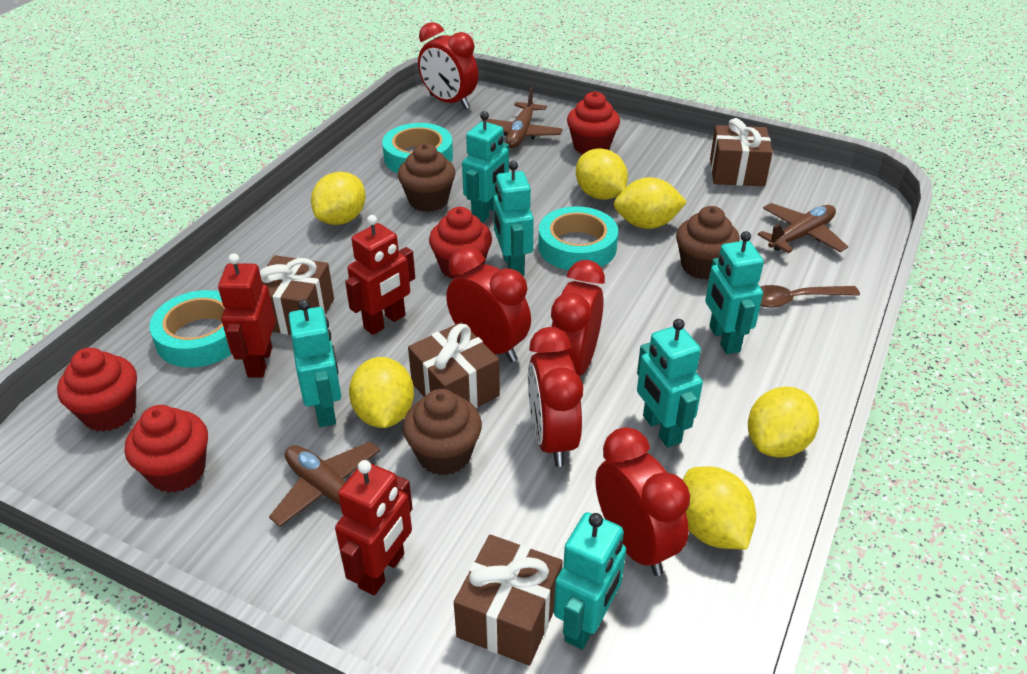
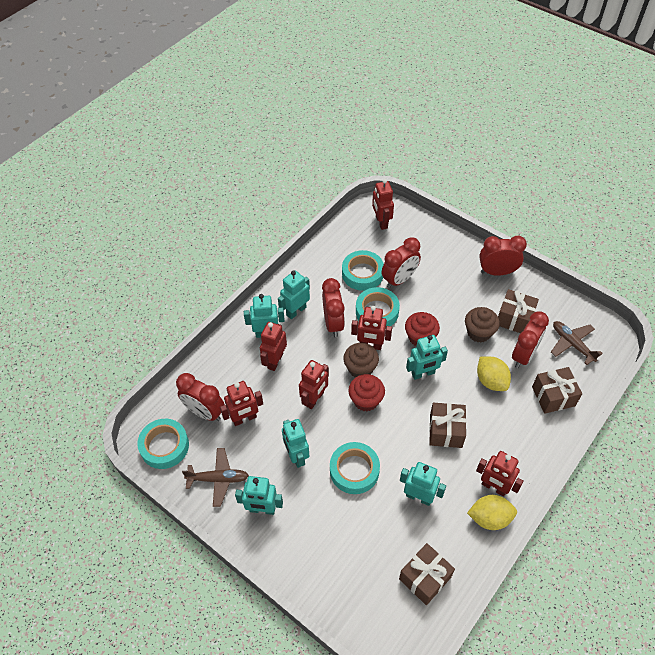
brown cupcake: [398,143,456,212] [403,389,482,475] [676,206,740,280] = 3 -> [343,343,379,378] [465,307,500,343] = 2
brown plane: [269,442,381,527] [481,87,563,148] [758,203,848,253] = 3 -> [182,448,249,507] [551,321,603,365] = 2
brown spoon: [760,285,860,308] = 1 -> none = 0
red cupcake: [57,348,137,432] [125,405,208,493] [429,207,492,279] [567,91,620,154] = 4 -> [349,374,385,411] [405,312,440,346] = 2
red robot: [218,253,276,378] [335,460,413,595] [345,215,415,335] = 3 -> [220,381,263,426] [260,322,287,371] [299,360,329,409] [351,306,392,350] [372,179,394,230] [476,451,524,497] = 6
turquoise tape: [149,290,231,368] [382,123,453,173] [538,206,618,270] = 3 -> [137,419,189,469] [330,442,380,494] [342,250,384,291] [356,287,400,326] = 4
yellow lemon: [311,172,366,225] [349,357,414,428] [576,148,628,200] [614,177,687,229] [683,467,756,549] [748,386,819,458] = 6 -> [467,495,517,530] [477,357,511,391] = 2

